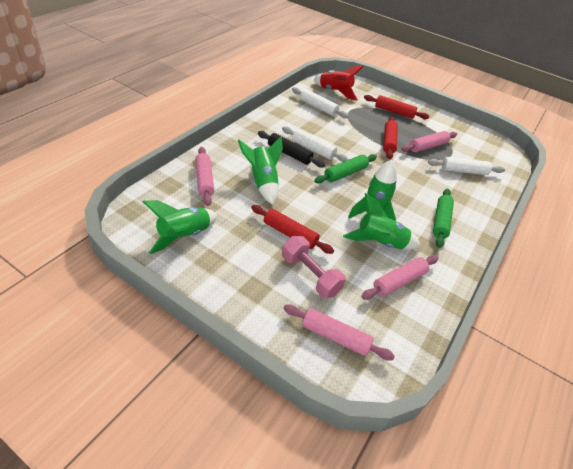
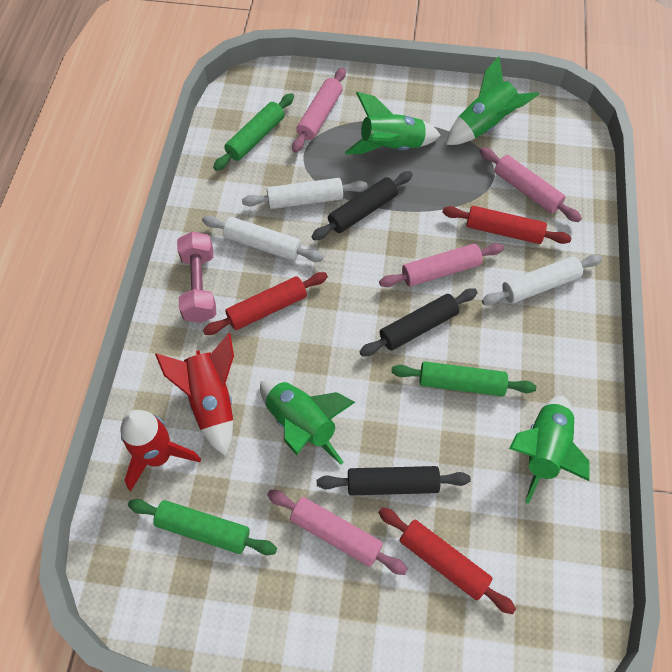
black rolling pin: [258,131,325,167] = 1 -> [311,171,413,241] [317,466,471,495] [359,288,478,356] = 3
green rolling pin: [314,154,377,183] [433,189,454,248] = 2 -> [128,499,277,555] [213,93,294,171] [391,362,536,396] = 3
red rocket: [313,65,364,100] = 1 -> [120,410,201,491] [155,333,234,456] = 2

